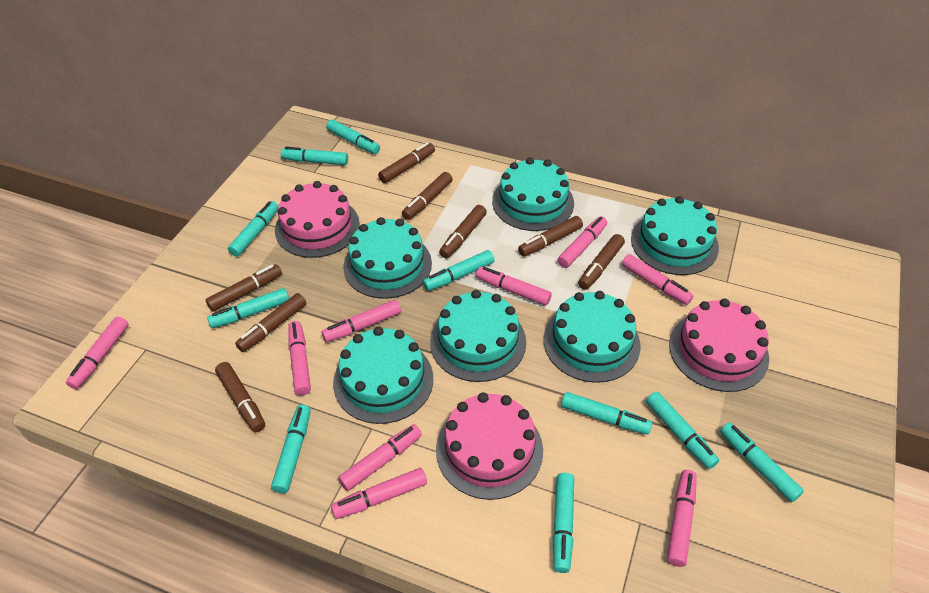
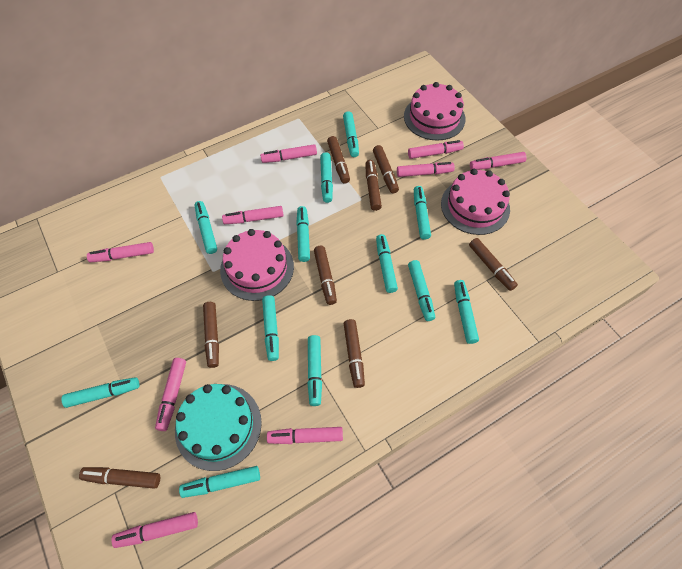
turquoise cake: [333,327,433,424] [343,217,432,299] [430,290,526,382] [492,157,574,231] [543,291,640,383] [631,196,719,275] = 6 -> [175,384,262,471] = 1
turquoise marker: [207,288,289,328] [228,201,279,257] [271,405,311,493] [281,147,348,165] [326,119,380,154] [423,250,495,291] [553,473,574,573] [561,392,652,435] [646,392,719,469] [720,422,804,502] = 10 -> [61,377,139,408] [179,466,260,498] [194,201,217,254] [262,295,279,361] [296,206,310,262] [307,335,322,406] [320,152,333,203] [343,111,359,157] [376,234,398,293] [408,260,435,321] [414,186,431,240] [454,280,479,344] = 12

